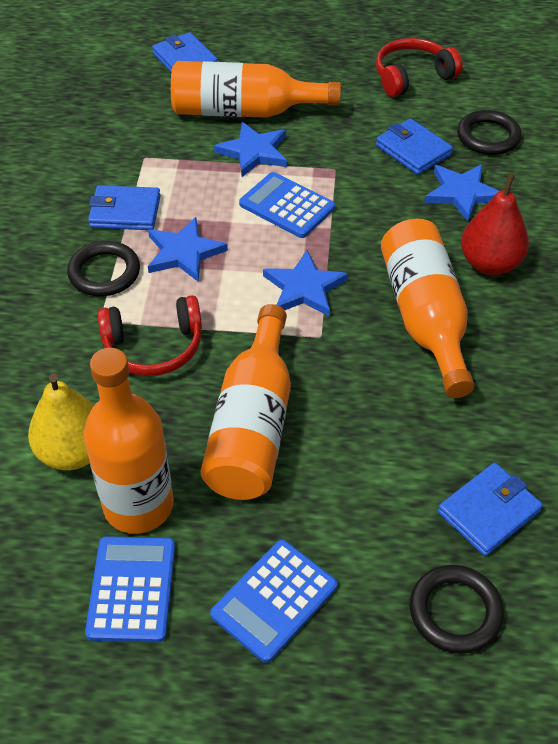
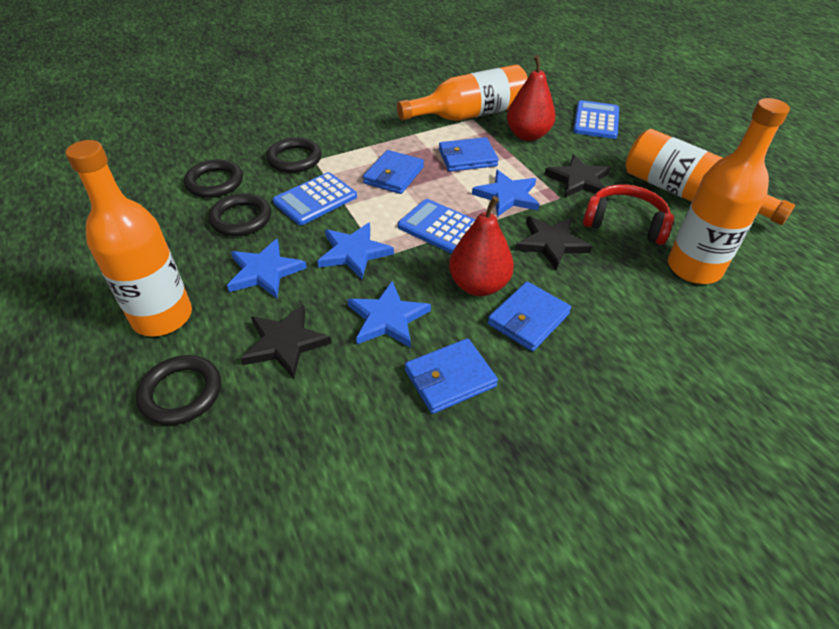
black ring: [67,241,140,296] [410,565,504,654] [457,110,522,155] = 3 -> [136,355,221,425] [184,160,243,198] [208,193,271,236] [266,137,322,173] = 4
black star: none = 0 -> [240,305,332,379] [515,216,593,270] [544,155,611,197] = 3
red headphones: [98,295,202,376] [376,38,463,97] = 2 -> [583,184,674,245] = 1
red pear: [461,173,529,275] = 1 -> [449,196,514,296] [507,55,555,141] = 2
yellow pear: [28,373,94,470] = 1 -> none = 0

